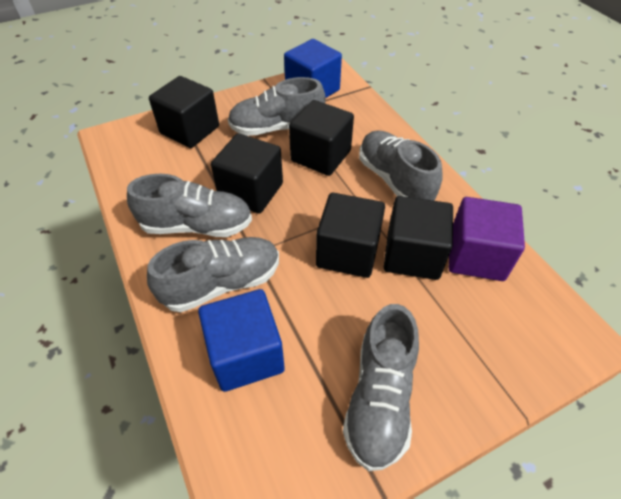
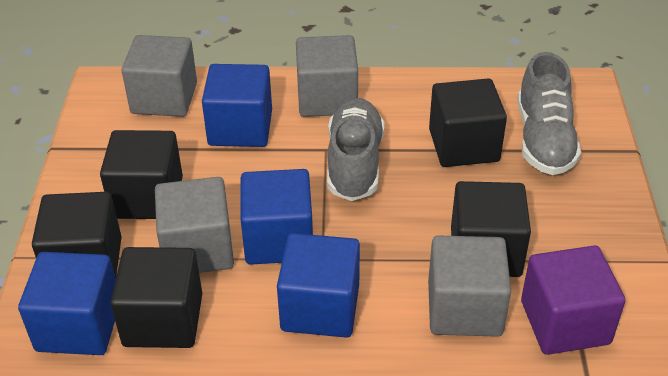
blue cube: [198,289,285,392] [284,39,342,98] = 2 -> [18,252,116,355] [202,64,272,147] [241,169,313,265] [277,233,360,338] = 4
grey cube: none = 0 -> [122,35,197,117] [155,177,234,273] [296,35,358,117] [428,235,511,337] = 4
grey shoe: [127,174,252,237] [147,237,279,312] [228,77,325,136] [343,304,419,471] [359,130,443,201] = 5 -> [327,98,384,201] [517,52,581,175] = 2

